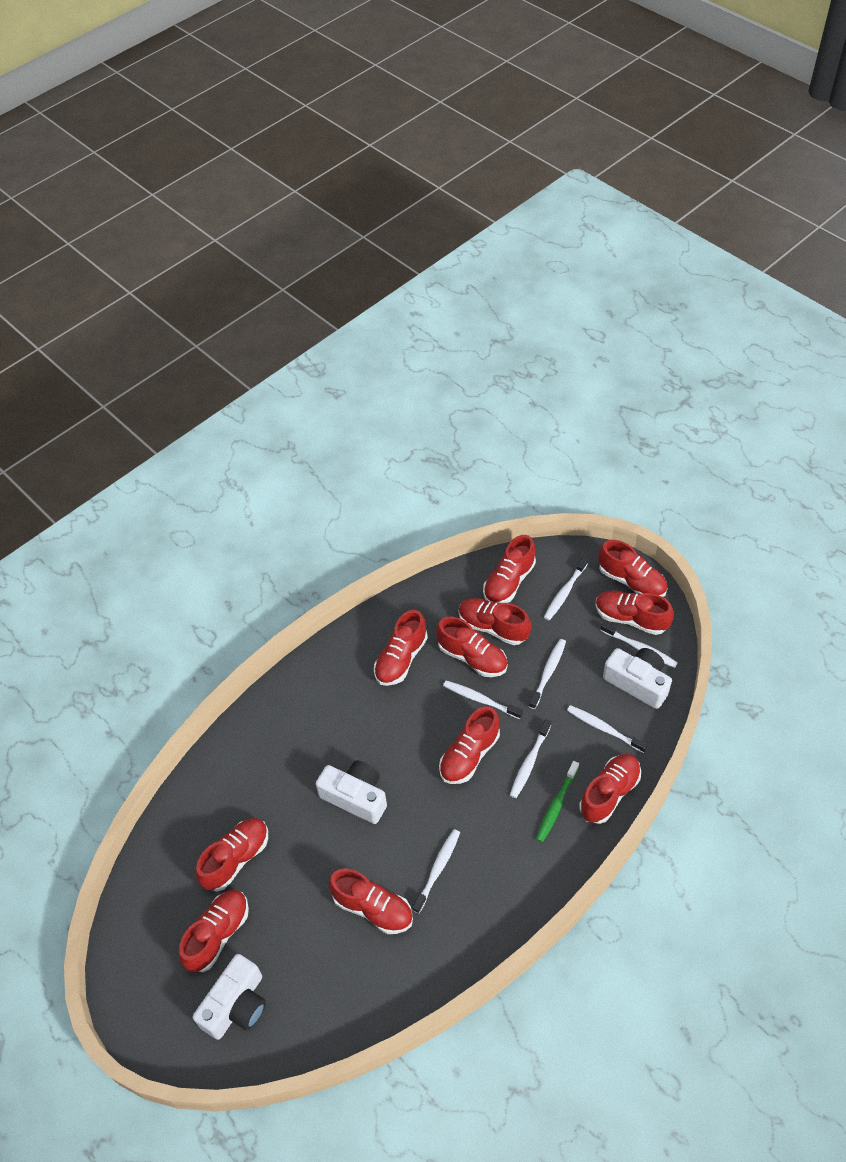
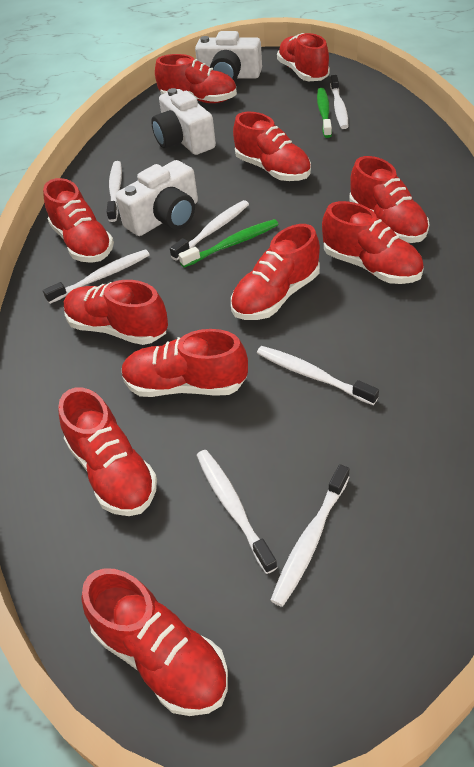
green toothbrush: [536,761,579,843] = 1 -> [178,219,279,267] [317,88,332,138] = 2

